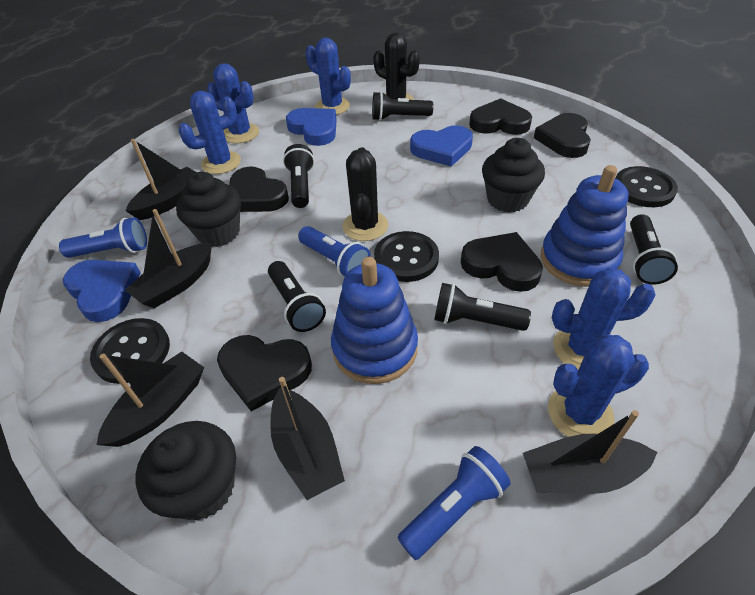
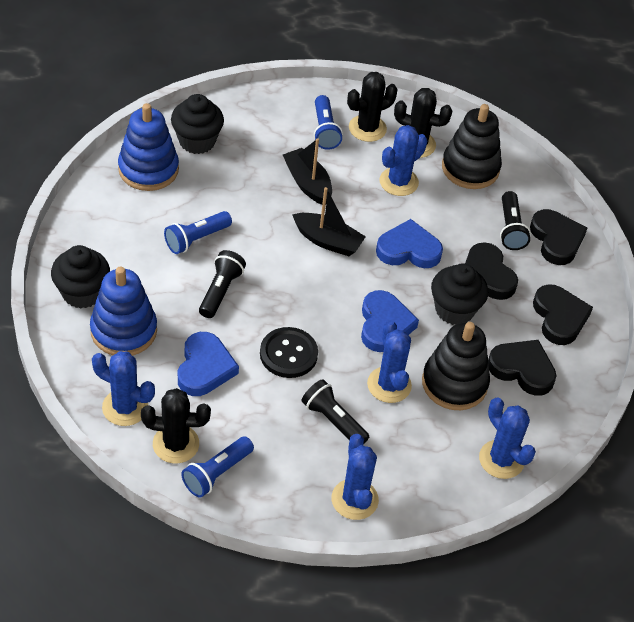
black boat: [96,351,204,447] [125,209,212,308] [126,139,197,220] [270,377,345,500] [523,410,657,494] = 5 -> [283,138,332,205] [292,187,366,256] = 2
black button: [90,318,170,384] [374,231,439,282] [615,166,678,207] = 3 -> [260,327,318,378] = 1
black cactus: [343,147,388,241] [373,33,420,100] = 2 -> [141,388,211,463] [347,72,397,142] [394,88,452,158] = 3
black flashlight: [268,261,326,332] [283,144,314,208] [372,92,433,121] [434,283,531,331] [630,214,678,285] = 5 -> [199,250,246,318] [301,379,369,445] [500,191,531,250] = 3
black heart: [217,335,312,411] [229,166,289,212] [461,232,543,292] [469,98,532,135] [534,113,591,158] = 5 -> [465,242,518,300] [488,340,557,396] [530,209,587,265] [533,284,593,345] = 4
black stacking toy: none = 0 -> [422,322,490,410] [442,104,502,189] = 2

